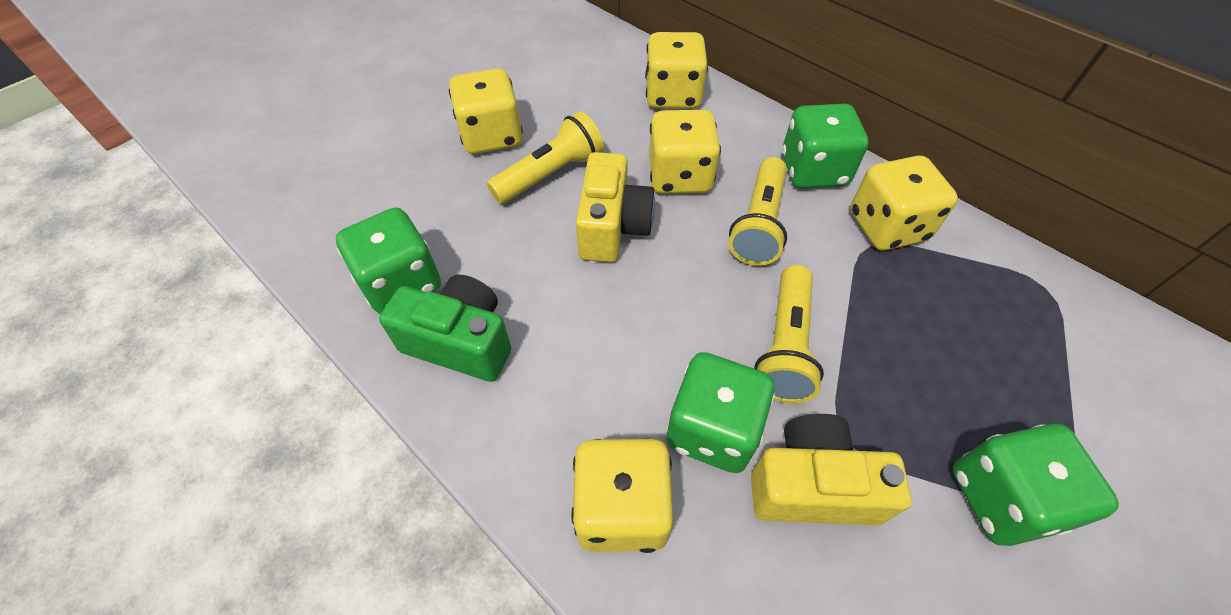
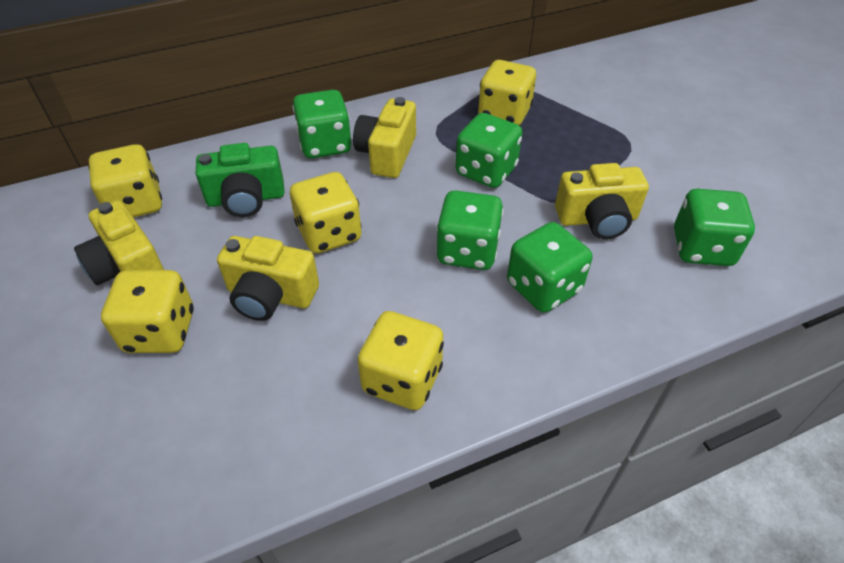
green dice: [336,208,441,314] [666,352,775,473] [782,104,869,189] [953,424,1119,546] = 4 -> [292,90,351,158] [437,190,503,270] [455,113,522,188] [507,222,592,313] [674,189,755,266] = 5
yellow camera: [576,152,655,262] [751,414,912,525] = 2 -> [74,200,164,285] [217,236,319,321] [353,97,416,178] [555,163,649,239] = 4
yellow flashlight: [487,111,604,204] [729,157,787,266] [754,265,824,403] = 3 -> none = 0

